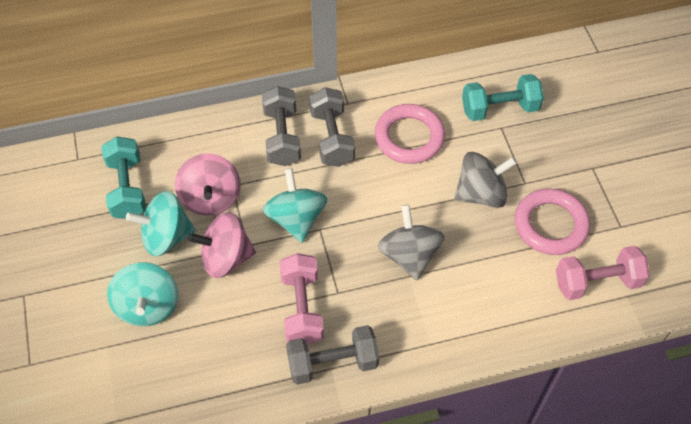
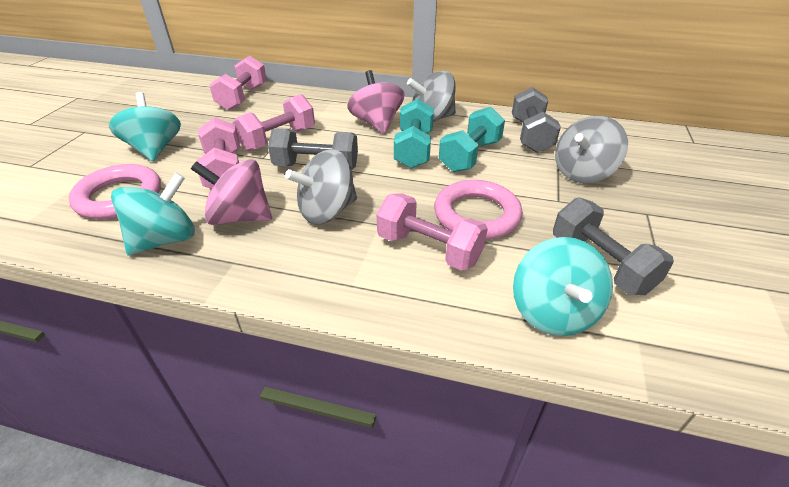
grey spinning top: [378,204,445,280] [454,152,517,208] = 2 -> [285,149,357,224] [407,71,456,122] [555,116,628,183] = 3
pink dumbbell: [279,253,324,345] [556,246,650,300] = 2 -> [197,117,240,189] [209,56,267,110] [232,94,315,151] [376,193,488,271] = 4

